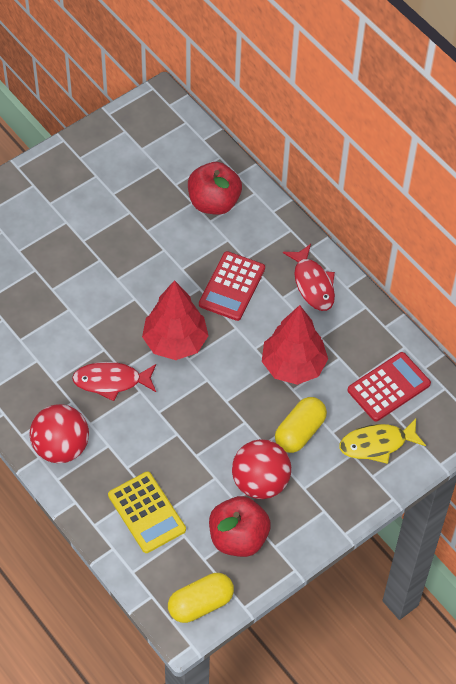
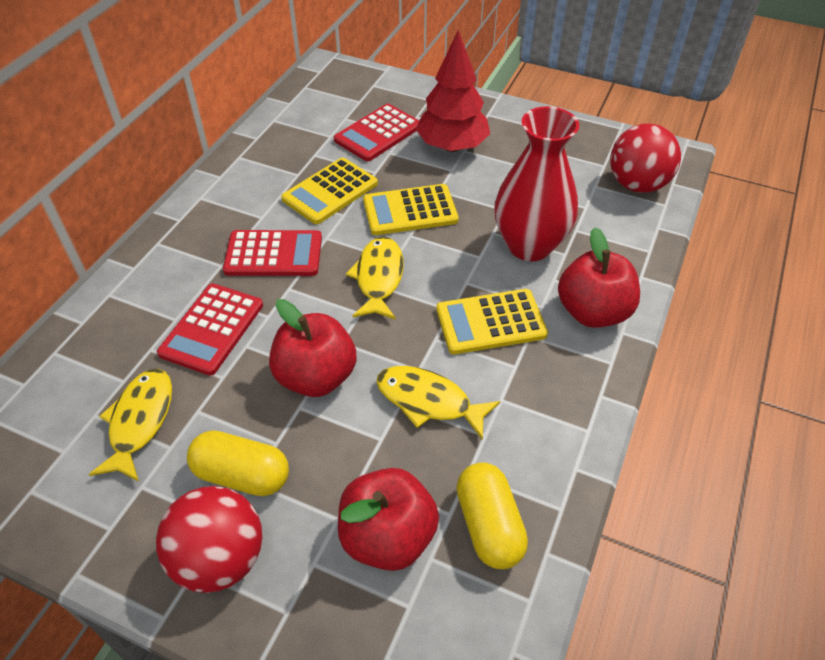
red apple: [188,162,242,215] [209,496,271,557] = 2 -> [269,299,357,397] [338,468,439,571] [558,227,640,328] = 3
red calculator: [199,251,265,321] [348,352,431,421] = 2 -> [157,284,263,376] [223,230,322,276] [334,104,419,161] = 3
red fish: [72,362,156,401] [283,244,335,311] = 2 -> none = 0
red tree: [142,280,209,360] [262,305,328,385] = 2 -> [416,30,490,152] = 1
red vase: none = 0 -> [495,106,579,261] = 1
yellow calculator: [108,472,186,553] = 1 -> [281,158,378,224] [363,184,459,235] [436,289,548,354] = 3
yellow fish: [339,418,426,464] = 1 -> [89,369,172,482] [346,236,404,320] [376,366,500,440] = 3

